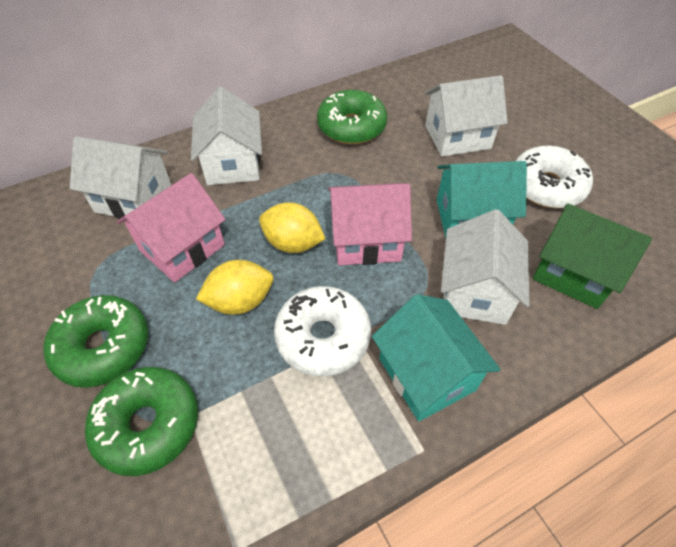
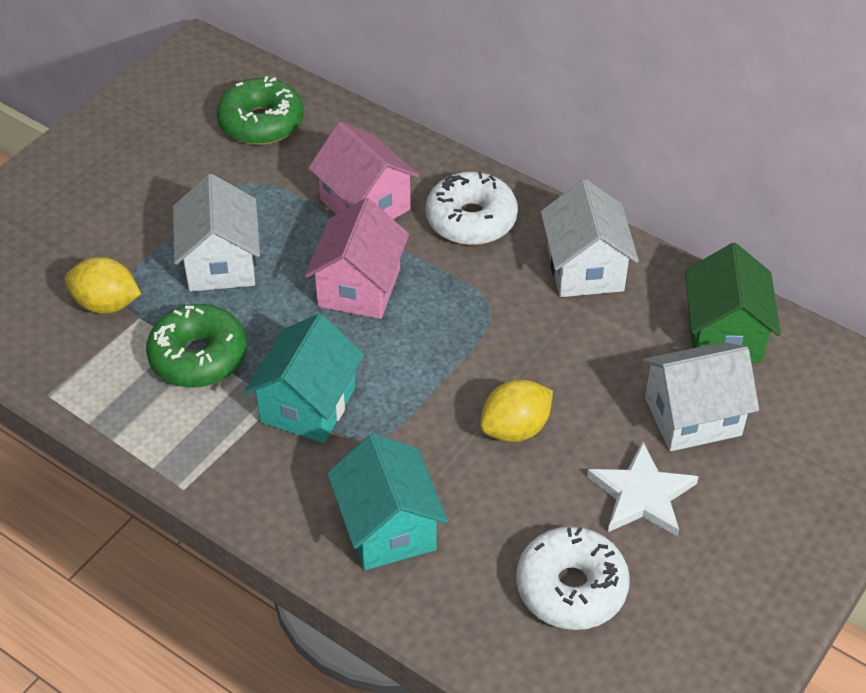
green donut: [43,295,148,388] [85,367,198,476] [317,90,387,144] = 3 -> [146,304,247,388] [217,76,304,145] = 2
white house: [70,136,171,219] [191,87,262,185] [425,75,508,157] [441,209,530,325] = 4 -> [173,174,260,292] [541,179,639,297] [642,342,759,451] = 3
white star: none = 0 -> [587,441,699,537] = 1

